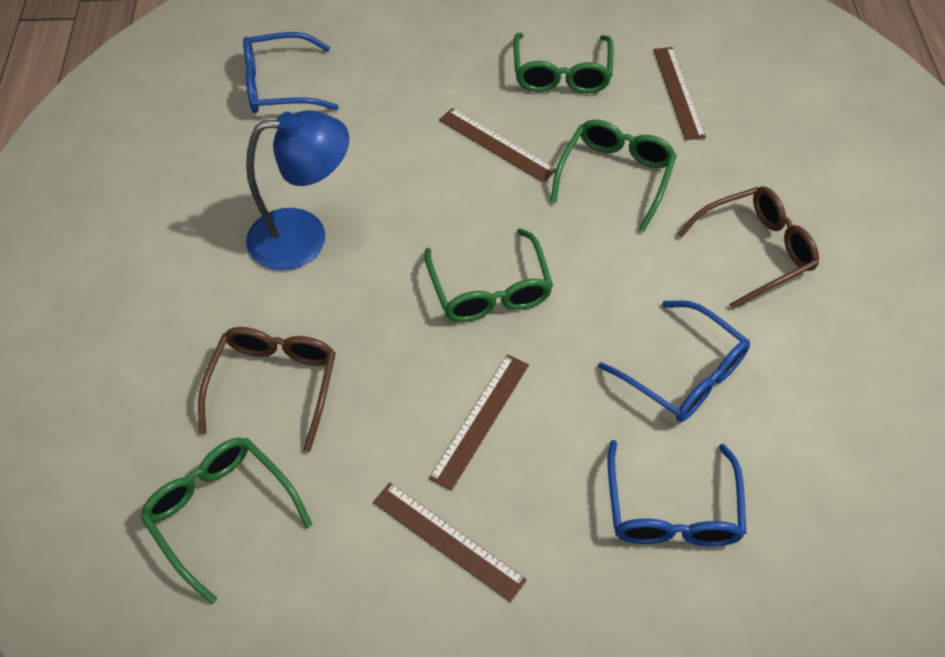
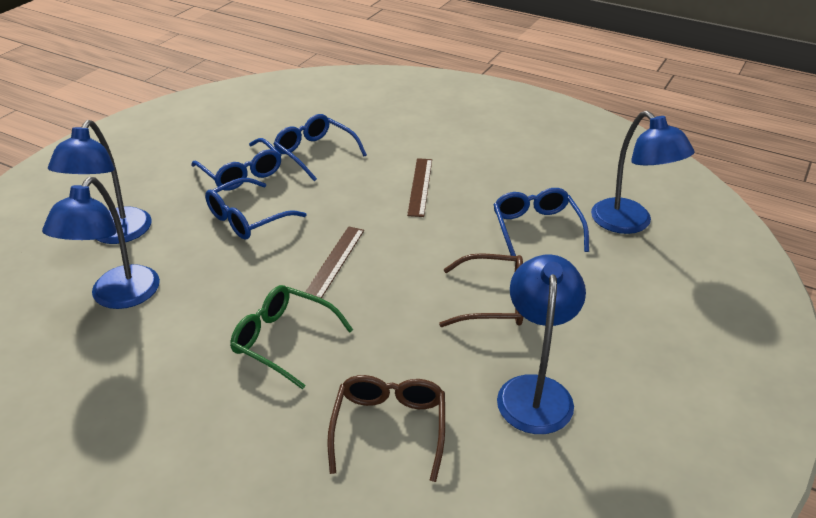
blue glasses: [243,32,339,113] [598,300,750,422] [608,440,746,547] = 3 -> [191,138,281,191] [205,178,306,240] [274,114,367,181] [493,188,589,256] = 4
blue lamp: [246,110,349,270] = 1 -> [42,177,160,309] [48,120,152,244] [497,254,586,434] [591,111,695,234] = 4
brown ruler: [373,483,527,602] [429,354,529,491] [439,108,556,183] [653,47,706,140] = 4 -> [305,226,364,299] [407,158,432,217] = 2
green glasses: [140,438,312,604] [425,228,553,322] [513,33,614,94] [551,120,677,231] = 4 -> [230,285,353,390] = 1

